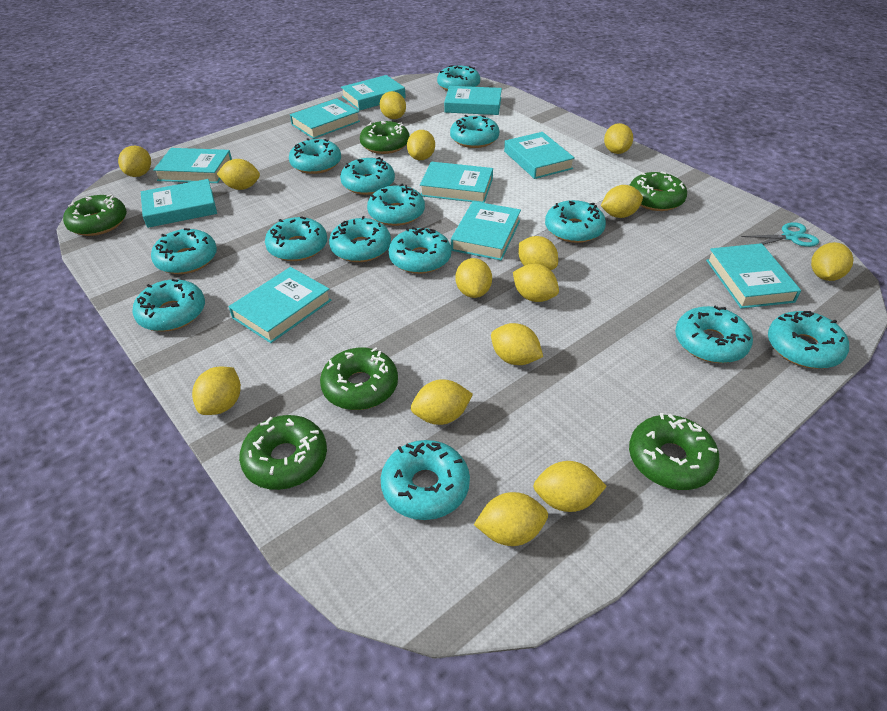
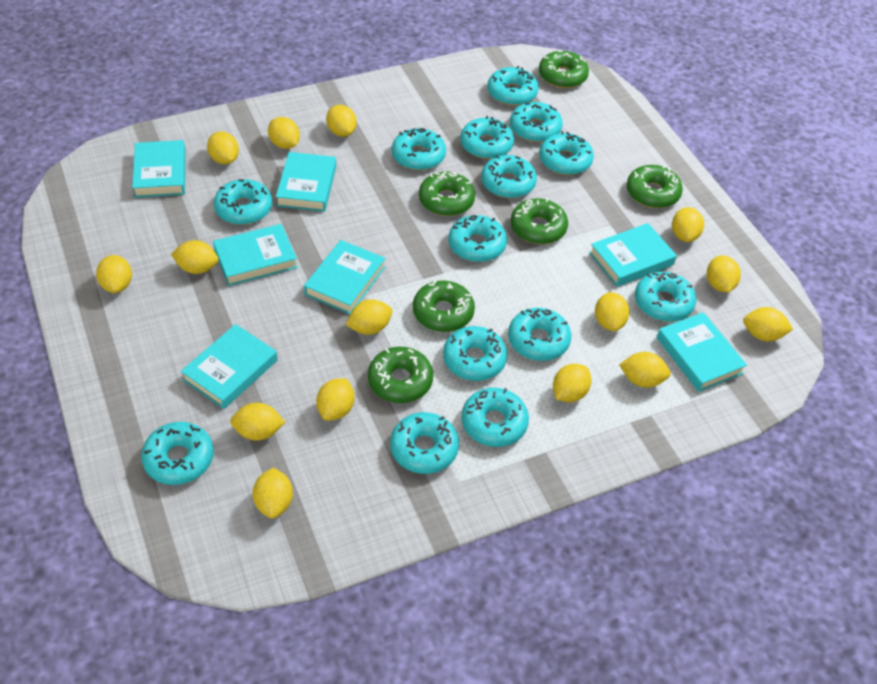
turquoise book: [141,179,217,228] [153,148,232,183] [229,267,331,343] [290,98,360,139] [341,75,406,111] [420,162,493,203] [444,86,502,115] [451,201,521,260] [504,132,575,179] [706,243,801,309] = 10 -> [132,140,186,198] [181,324,278,409] [213,224,298,286] [276,152,336,212] [304,240,385,314] [589,223,677,287] [657,312,747,392] = 7
turquoise scissors: [741,222,819,247] = 1 -> none = 0

